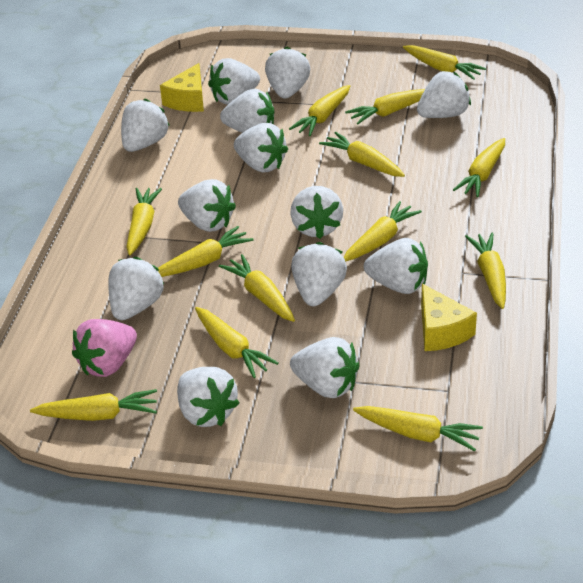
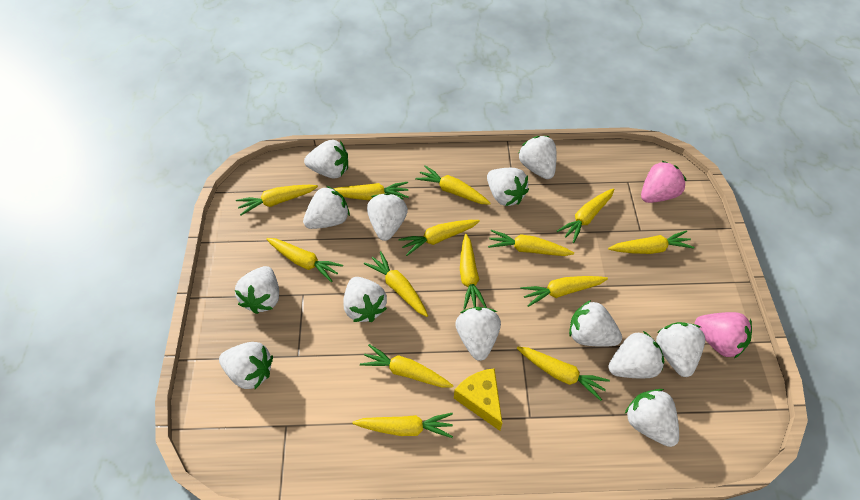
pink strawberry: [72,319,137,377] = 1 -> [641,161,687,203] [695,312,752,359] = 2
yellow carrot: [30,389,157,421] [126,188,162,256] [158,226,253,277] [195,307,279,378] [219,254,295,322] [289,85,350,136] [319,132,405,177] [344,201,422,261] [345,89,425,124] [353,406,483,451] [403,45,486,80] [453,138,505,197] [465,233,506,309] = 13 -> [236,185,318,216] [266,238,343,282] [334,182,409,200] [352,413,453,438] [360,344,453,388] [364,251,428,317] [398,220,480,256] [415,165,491,205] [460,234,486,310] [488,230,574,256] [517,347,610,401] [521,276,608,307] [557,188,614,243] [608,230,694,254] = 14
yellow cheese: [160,63,204,112] [421,284,477,351] = 2 -> [454,368,502,431] = 1

